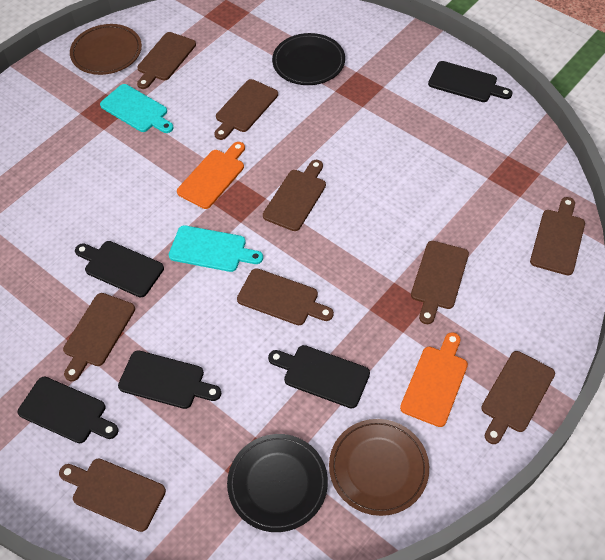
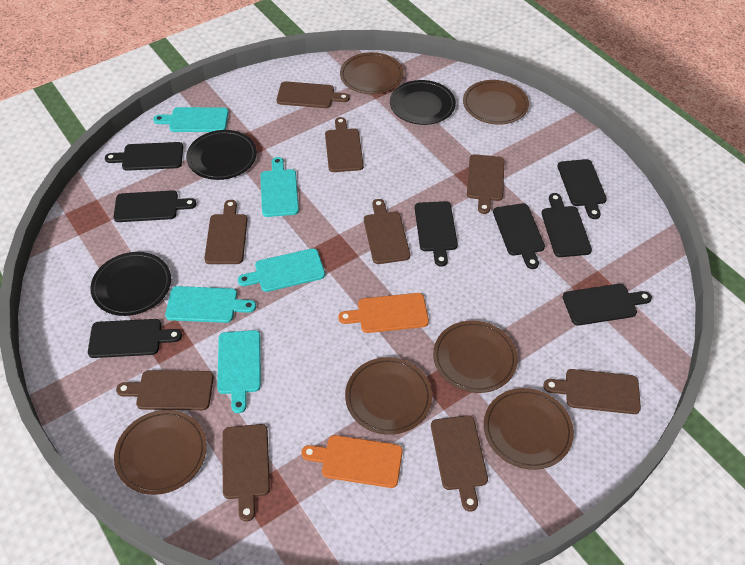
black cutting board: [18,376,119,443] [75,241,164,298] [118,350,221,409] [268,345,370,409] [428,61,513,102] = 5 -> [88,319,182,358] [105,142,183,171] [114,190,197,222] [415,201,458,267] [493,203,545,269] [541,193,592,257] [557,159,607,219] [563,284,652,325] = 8
black plate: [227,434,328,532] [272,33,345,85] = 2 -> [90,252,171,316] [186,130,257,180] [390,80,456,125] = 3
brown plate: [70,24,142,75] [329,419,429,516] = 2 -> [114,410,207,495] [340,52,404,94] [345,357,432,435] [433,320,518,393] [463,80,529,124] [484,388,574,470] = 6
turquoise cutting board: [100,84,174,133] [169,225,263,272] = 2 -> [153,107,229,132] [165,286,256,323] [217,330,261,413] [238,248,325,292] [260,157,299,217] = 5

